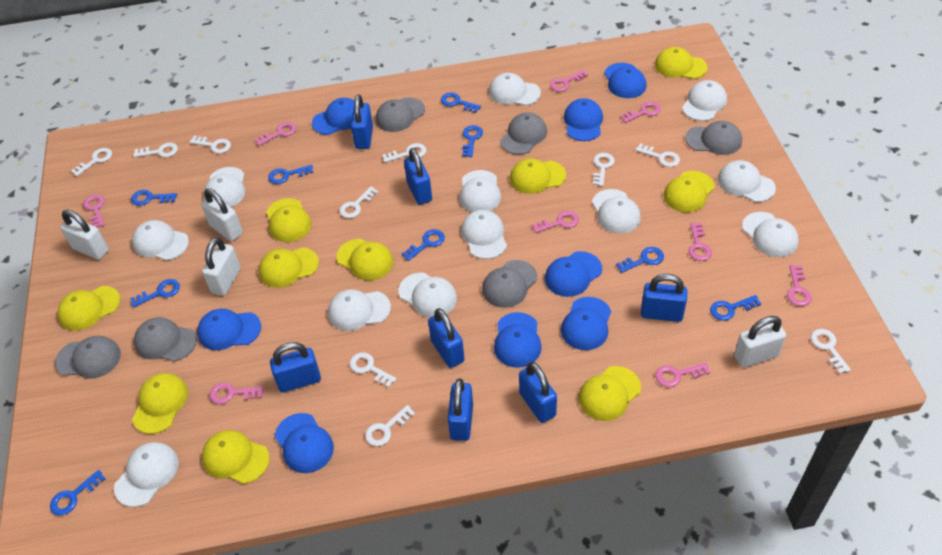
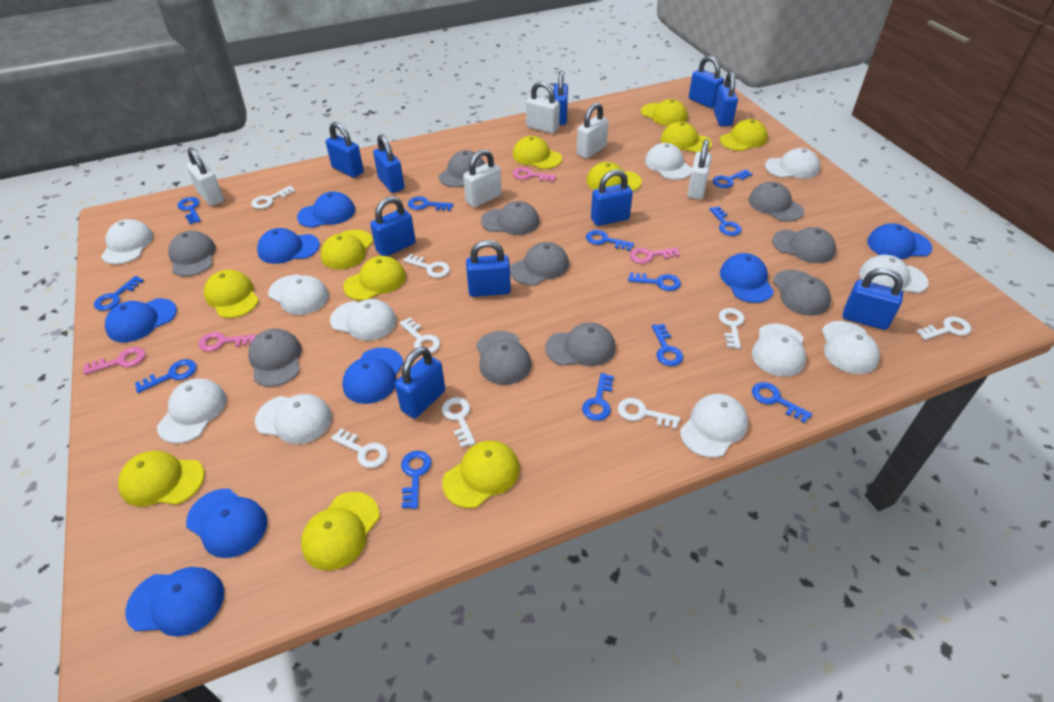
blue key: [50,470,105,516] [130,279,180,307] [131,190,177,206] [268,165,313,184] [402,229,445,261] [441,93,481,113] [462,125,483,157] [616,247,664,273] [710,295,761,321] = 9 -> [94,276,144,311] [135,359,197,393] [177,197,201,224] [401,451,431,509] [408,197,454,211] [582,373,614,421] [586,230,634,251] [628,272,681,291] [652,324,683,366] [709,206,742,236] [713,169,752,188] [752,382,812,423] = 12
blue padlock: [270,342,321,392] [351,94,373,149] [404,148,432,205] [428,308,464,368] [448,379,473,441] [519,362,557,423] [641,274,687,322] = 7 -> [326,122,364,178] [370,196,416,256] [373,134,404,193] [395,347,445,419] [466,240,511,297] [554,70,568,125] [591,170,633,226] [689,56,724,108] [714,71,738,126] [843,268,903,330] = 10
grey cap: [55,336,121,379] [134,317,197,362] [376,97,425,132] [482,260,537,308] [500,112,547,155] [685,121,742,155] = 6 -> [168,231,216,277] [248,329,302,387] [439,150,485,187] [476,331,532,385] [481,201,539,235] [510,242,569,285] [545,322,615,366] [749,182,804,222] [772,227,836,263] [773,270,831,316] = 10
pink key: [83,195,105,227] [209,383,264,404] [255,122,296,146] [532,211,579,233] [550,69,588,92] [620,101,661,123] [655,362,710,387] [689,223,712,261] [787,265,812,306] = 9 -> [83,347,145,375] [199,332,257,351] [513,167,556,182] [630,248,680,264] = 4
white cap: [114,442,179,507] [132,220,189,261] [204,167,245,207] [328,290,391,331] [399,272,457,317] [459,170,501,212] [461,210,507,259] [489,73,541,106] [592,189,641,234] [682,80,727,121] [718,160,776,202] [742,212,799,257] = 12 -> [101,219,153,264] [157,378,227,444] [255,394,332,444] [268,275,329,315] [330,299,397,341] [645,143,692,180] [680,394,748,458] [752,323,806,377] [765,148,820,178] [822,321,880,374] [859,255,929,293] = 11
white key: [71,148,112,176] [133,143,178,157] [189,136,231,154] [339,187,378,218] [350,352,397,388] [365,405,415,446] [382,143,426,163] [593,153,615,186] [635,143,680,167] [811,329,851,374] = 10 -> [251,186,295,209] [331,428,388,468] [399,317,440,353] [403,254,450,278] [442,397,475,448] [618,398,680,429] [719,308,745,349] [917,317,971,340] = 8
white padlock: [60,210,109,260] [201,188,243,241] [202,237,241,296] [734,316,786,368] = 4 -> [186,147,224,206] [463,149,502,207] [526,81,560,134] [577,103,609,159] [687,139,712,200] = 5
yellow cap: [57,286,120,331] [132,373,188,434] [202,430,270,484] [259,248,319,288] [266,198,312,242] [337,239,393,281] [510,158,566,194] [579,366,641,421] [655,47,708,79] [664,171,715,212] = 10 -> [118,451,204,507] [204,270,259,318] [301,492,379,570] [320,230,373,269] [343,256,406,301] [442,440,520,508] [513,136,562,169] [587,162,642,191] [641,99,688,126] [661,121,712,153] [720,119,768,151] = 11

